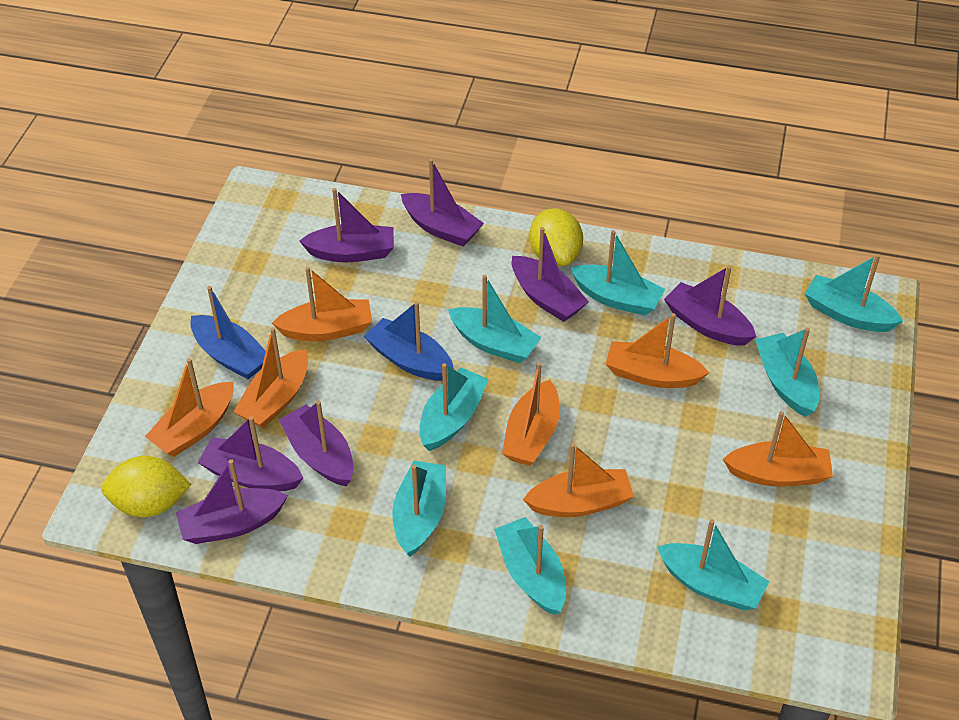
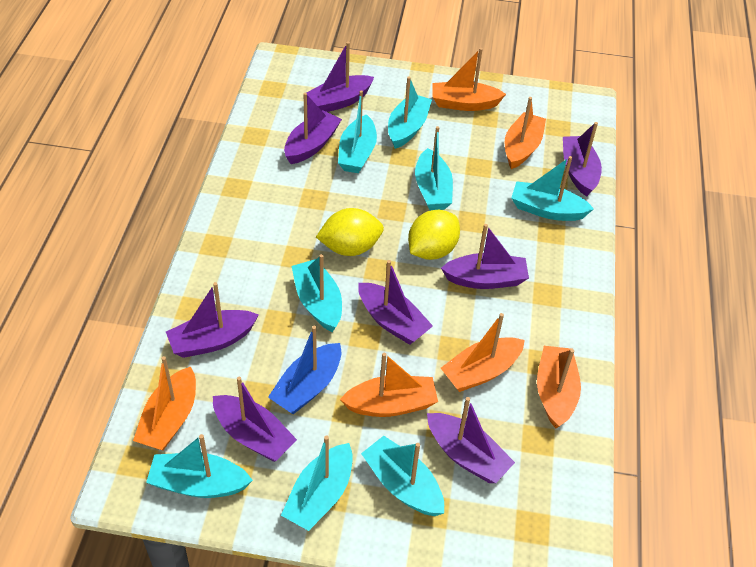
blue boat: [190,286,266,379] [364,301,454,381] = 2 -> [268,326,341,414] = 1
orange boat: [145,358,234,457] [233,327,308,428] [272,267,372,341] [502,362,560,466] [523,443,634,517] [606,313,709,388] [723,411,833,487] = 7 -> [133,356,196,451] [340,353,438,417] [433,48,506,111] [441,313,525,392] [505,97,546,169] [537,346,581,428] = 6
purple boat: [176,459,288,544] [197,416,303,491] [279,401,354,486] [299,188,394,262] [401,159,484,246] [512,227,589,322] [664,265,756,346] = 7 -> [166,282,259,358] [213,377,297,462] [284,93,342,164] [307,42,374,112] [358,260,433,345] [427,397,515,483] [441,224,529,289] [563,122,602,197] = 8

